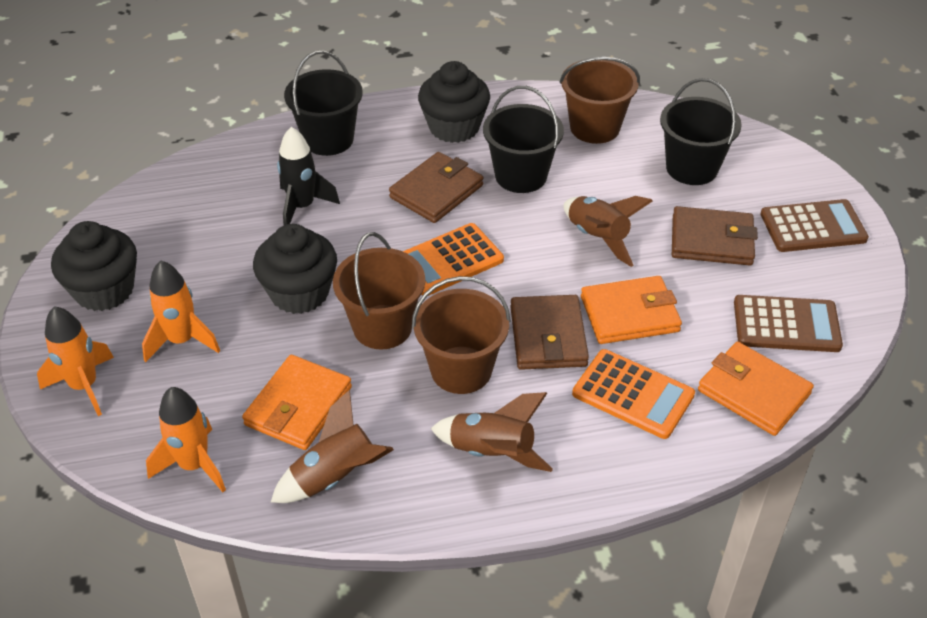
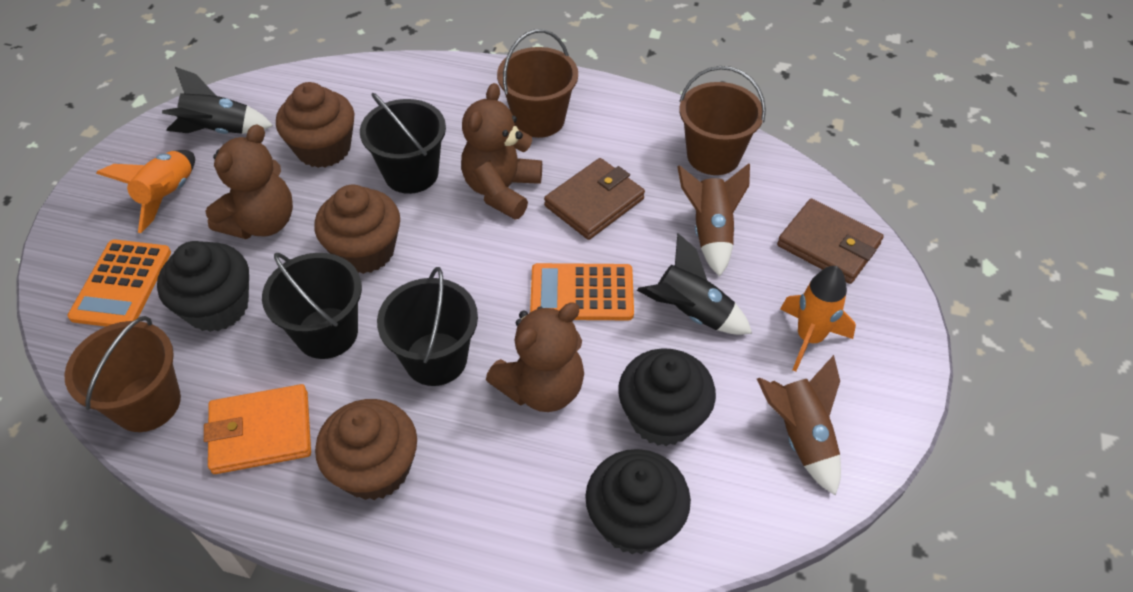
black rocket: [277,127,340,225] = 1 -> [162,67,273,134] [637,233,752,335] = 2
brown calculator: [734,295,843,352] [761,199,869,252] = 2 -> none = 0
brown cupcake: none = 0 -> [276,82,355,168] [314,185,400,274] [315,399,417,500] = 3
brown rocket: [271,390,394,503] [431,392,553,472] [564,196,653,267] = 3 -> [677,163,750,277] [757,355,841,496] = 2
brown teddy bear: none = 0 -> [205,124,293,239] [461,83,542,219] [486,303,584,412] = 3
brown wallet: [389,152,484,223] [510,295,589,370] [672,206,758,266] = 3 -> [544,158,645,240] [777,199,884,284] = 2
orange rocket: [37,306,114,416] [142,260,220,362] [146,387,226,492] = 3 -> [96,150,195,233] [781,266,856,372] = 2
orange wallet: [242,355,352,450] [581,276,682,344] [698,342,814,436] = 3 -> [204,384,311,474] = 1

